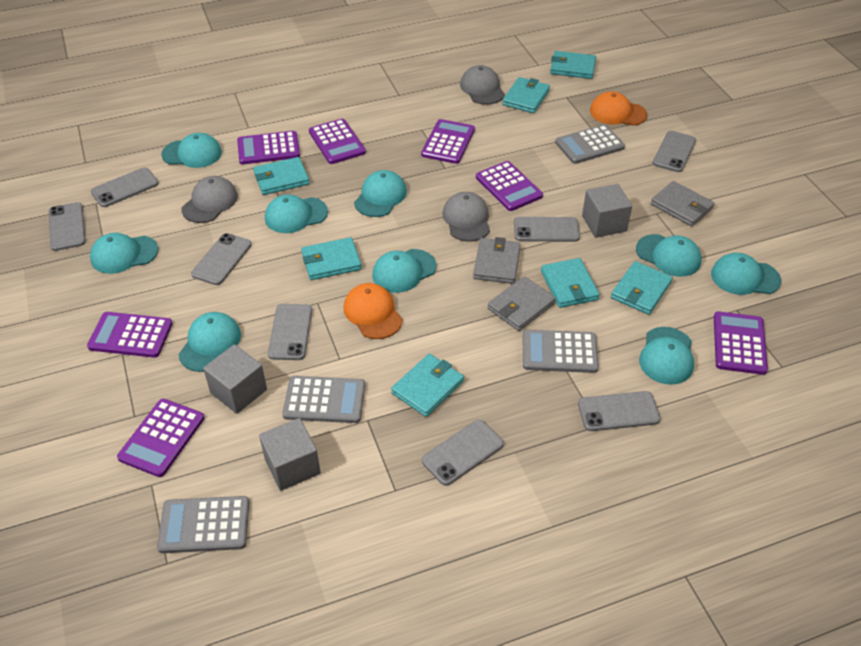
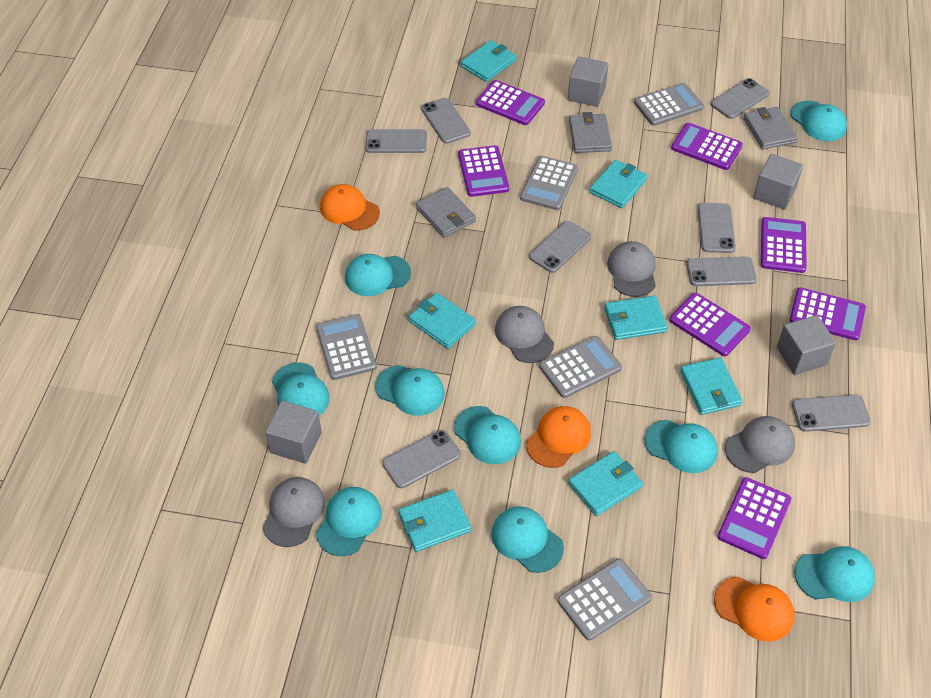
grey calculator: [157,496,249,553] [282,376,365,423] [522,329,599,373] [555,124,625,164] = 4 -> [316,314,377,380] [520,156,578,210] [539,336,622,398] [558,558,652,641] [634,83,704,126] = 5
grey cap: [181,176,238,223] [443,192,490,241] [460,65,505,105] = 3 -> [262,477,325,547] [495,306,554,363] [607,241,656,297] [725,416,795,473] = 4
grey cube: [203,344,267,414] [259,418,321,491] [582,184,632,238] = 3 -> [265,401,322,464] [568,56,609,107] [753,154,803,210] [776,315,836,375] = 4
orange cap: [344,283,403,339] [590,91,647,126] = 2 -> [320,184,380,231] [526,406,591,468] [714,576,795,642] = 3

